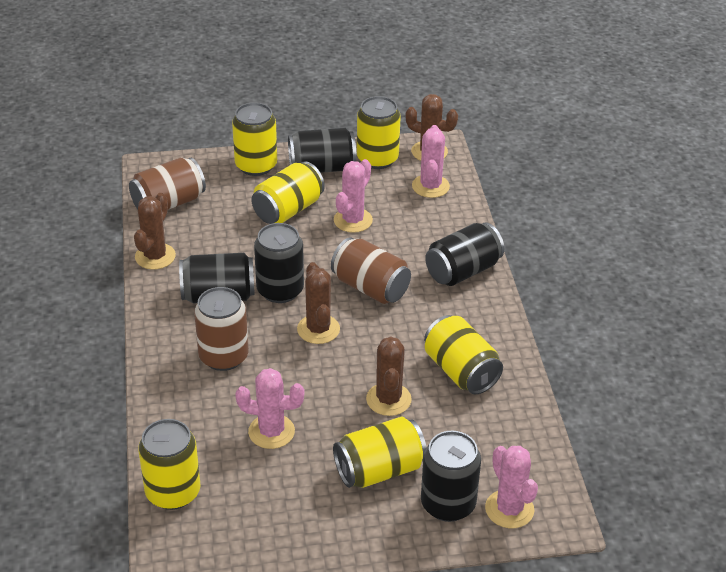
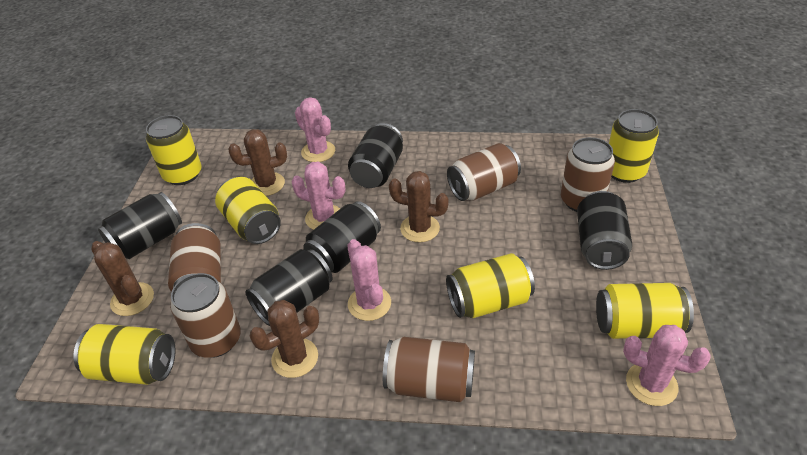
brown can: [129,158,206,210] [194,287,249,371] [331,237,411,304] = 3 -> [168,223,221,292] [170,273,241,358] [383,337,475,402] [447,143,521,201] [561,137,615,212] = 5

